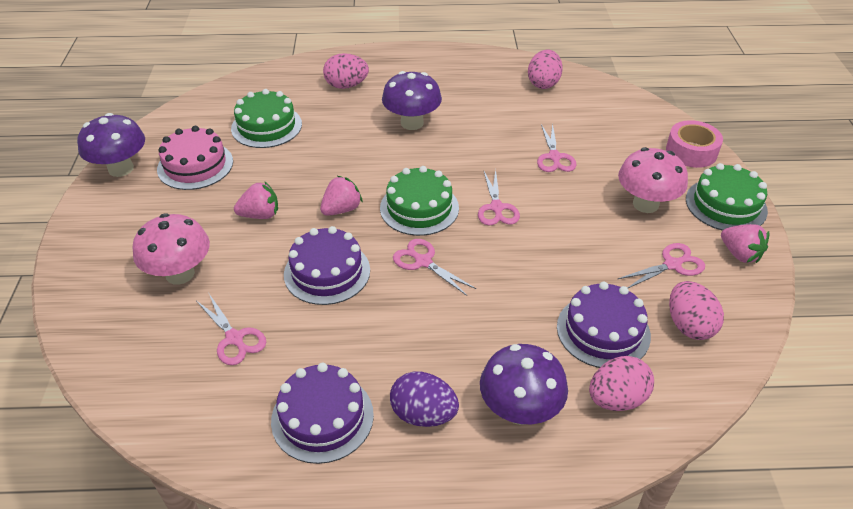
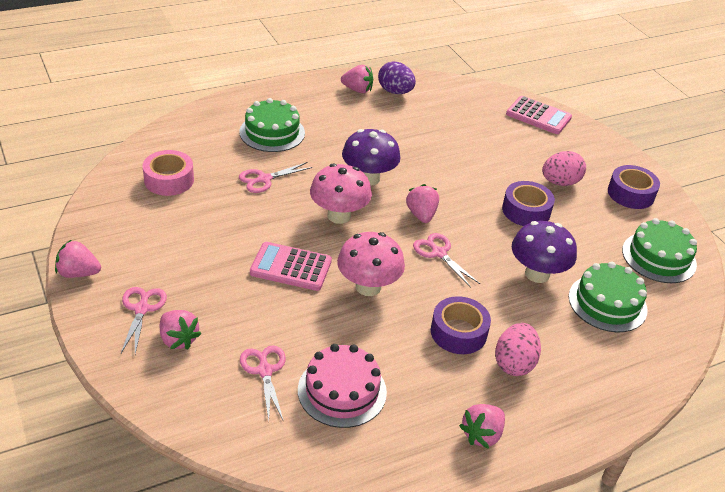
pink calculator: none = 0 -> [250,242,332,291] [506,96,572,134] = 2
pink egg: [323,53,369,89] [528,50,563,89] [589,356,654,411] [669,281,724,340] = 4 -> [495,323,541,376] [542,151,586,186] = 2
pink scissors: [197,294,266,365] [393,239,476,296] [478,169,520,225] [537,123,577,172] [618,243,705,288] = 5 -> [121,287,167,354] [239,162,313,193] [240,346,286,422] [413,233,480,288] = 4
pink strawberry: [234,181,278,219] [320,176,363,216] [721,224,769,263] = 3 -> [55,239,101,278] [160,310,201,350] [341,65,373,93] [406,184,439,223] [459,404,505,449] = 5
purple cake: [271,363,374,464] [284,226,370,305] [557,281,651,368] = 3 -> none = 0
purple mushroom: [77,113,145,177] [382,71,442,130] [480,344,568,425] = 3 -> [342,129,401,186] [512,221,577,283] = 2
purple tape: none = 0 -> [431,296,491,354] [502,181,555,226] [608,165,660,209] = 3

